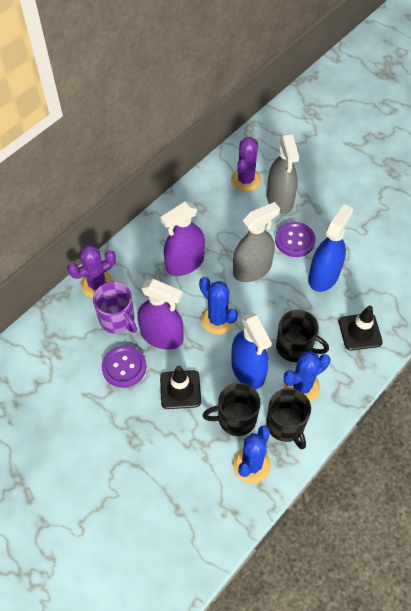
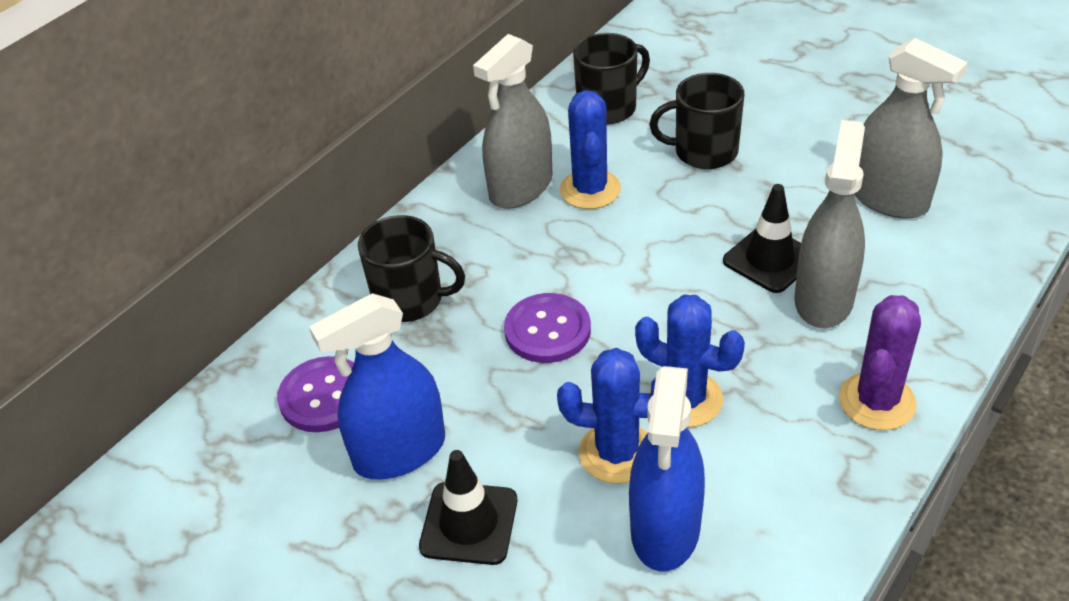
grey spray bottle: [233,202,280,282] [267,134,299,214] = 2 -> [473,34,552,209] [794,120,865,328] [854,38,968,219] = 3
purple cactus: [67,245,116,298] [231,137,261,192] = 2 -> [839,295,921,430] = 1
purple mug: [93,282,137,334] = 1 -> none = 0
purple spray bottle: [137,279,184,349] [160,202,205,276] = 2 -> none = 0

